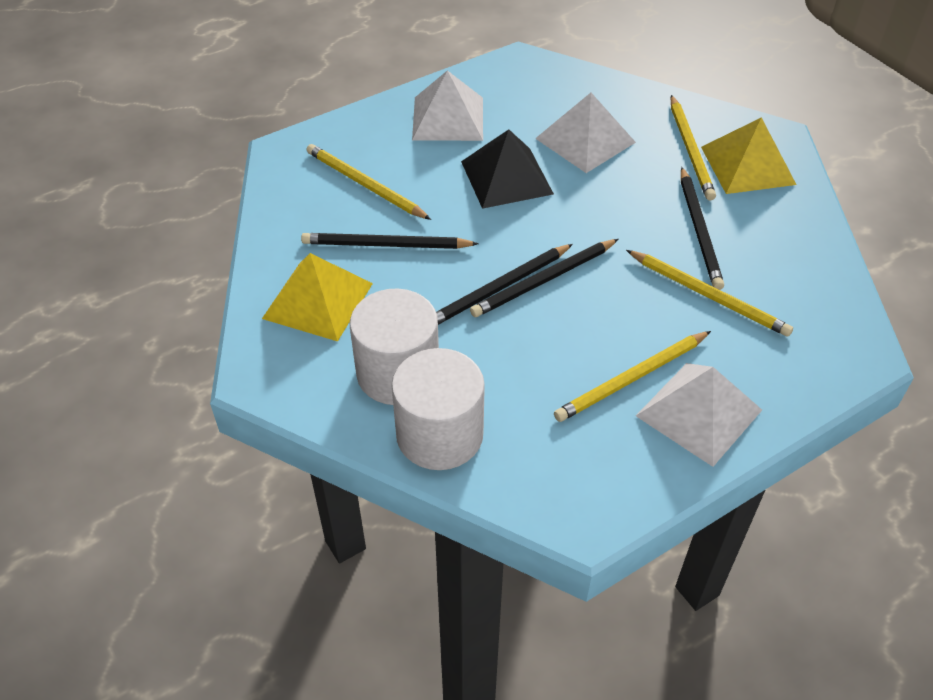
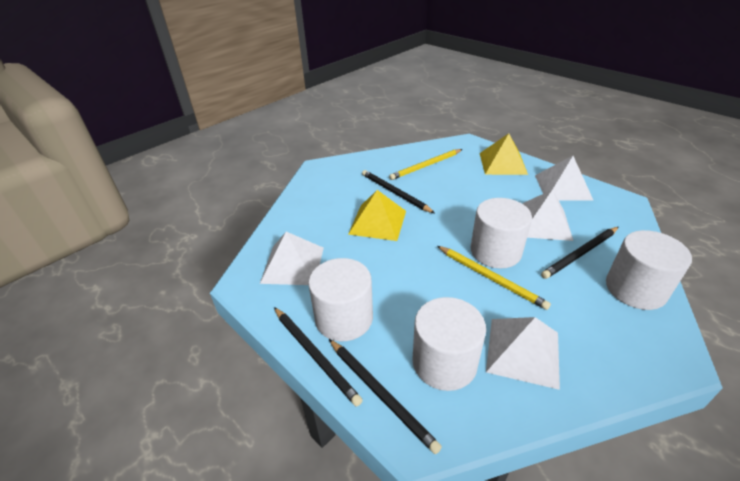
black pyramid: [461,129,554,209] = 1 -> none = 0
white cylinder: [350,288,439,405] [391,348,485,470] = 2 -> [308,258,373,341] [412,297,486,391] [471,198,532,268] [606,230,692,310] = 4
white pyramid: [412,70,483,141] [535,93,636,173] [636,363,762,467] = 3 -> [260,232,324,285] [486,317,560,390] [522,190,573,241] [535,156,594,201] = 4
yellow pencil: [307,144,431,220] [554,331,711,422] [626,250,793,337] [671,95,716,201] = 4 -> [389,149,462,180] [437,246,551,310] = 2

